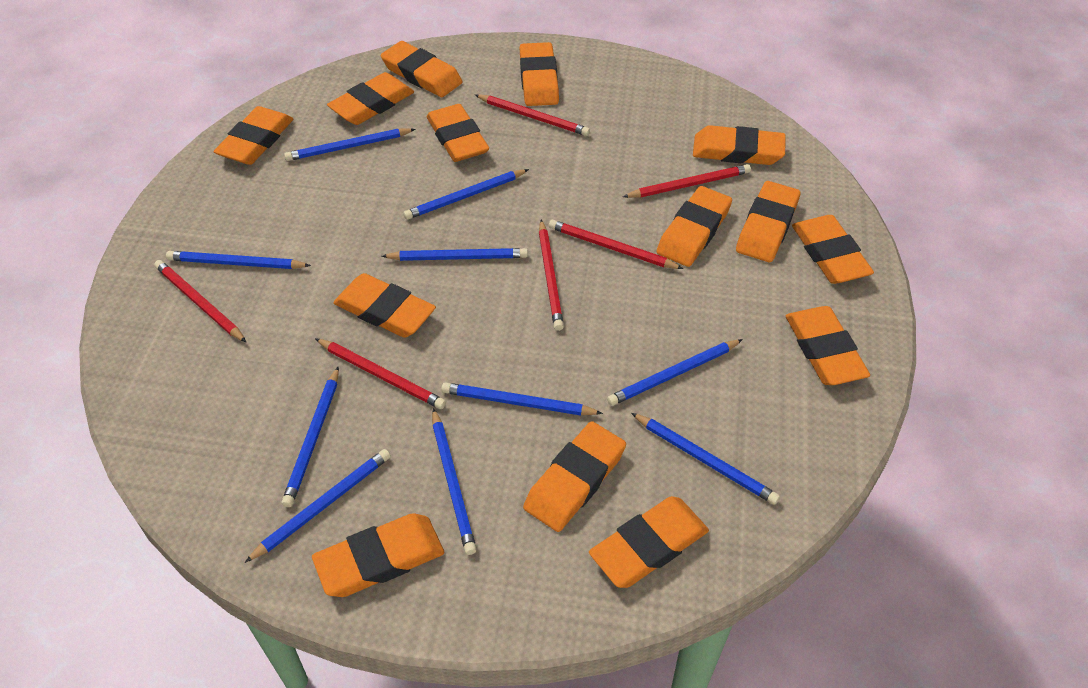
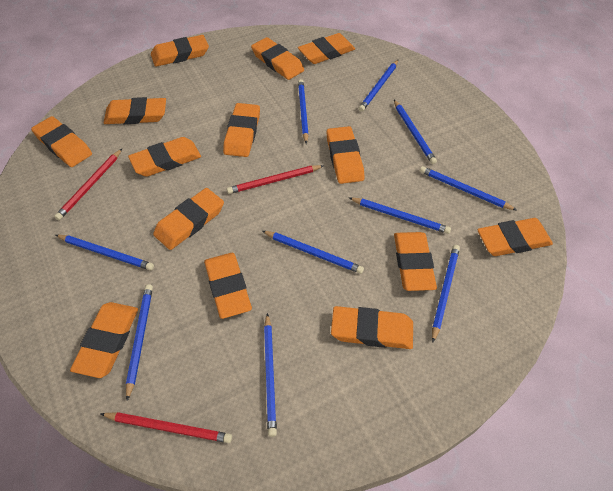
red pencil: [154,260,246,342] [315,338,446,409] [475,94,590,136] [539,220,564,331] [549,220,683,269] [623,164,751,198] = 6 -> [54,149,122,220] [101,412,232,443] [227,165,324,194] = 3

